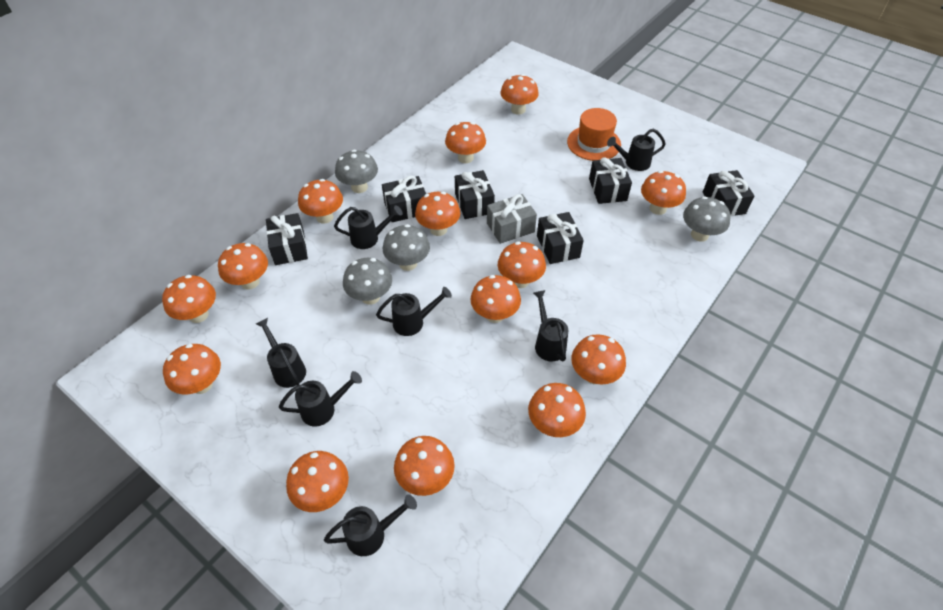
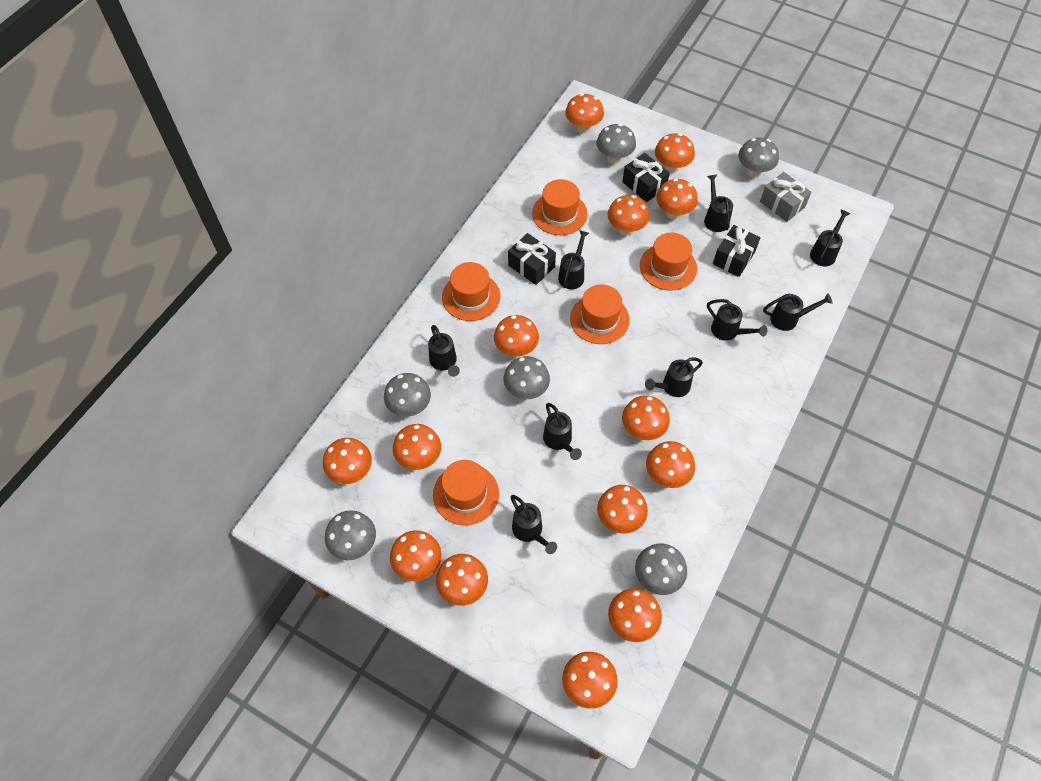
black gift: [266,213,308,265] [382,176,426,222] [455,170,495,219] [537,212,584,264] [589,158,632,204] [703,170,755,216] = 6 -> [508,233,556,285] [622,153,670,202] [713,225,761,277] = 3
black watering can: [256,318,306,388] [279,371,362,426] [324,494,417,556] [334,205,403,249] [376,287,452,336] [533,290,568,361] [607,129,666,171] = 7 -> [428,325,460,377] [510,495,557,554] [543,403,582,460] [558,230,589,289] [645,357,703,397] [704,174,733,232] [707,299,767,341] [763,293,833,331] [810,210,851,266] = 9
grey mushroom: [335,150,378,193] [343,258,392,305] [383,224,430,271] [683,196,731,242] = 4 -> [325,510,376,560] [384,373,431,417] [504,356,550,399] [597,124,636,164] [635,544,687,595] [738,137,779,178] = 6
orange hat: [567,108,621,161] = 1 -> [433,460,499,525] [442,262,500,321] [532,179,588,235] [570,284,630,344] [640,232,697,291] = 5

